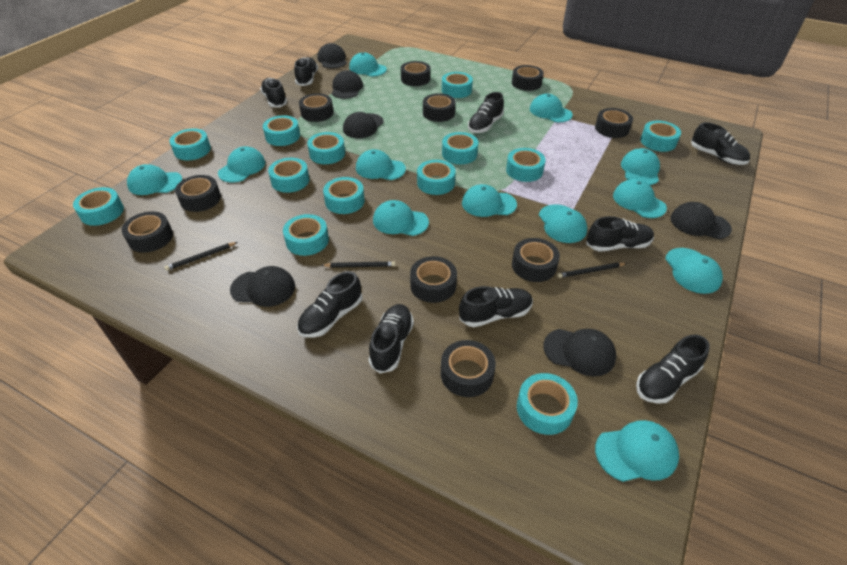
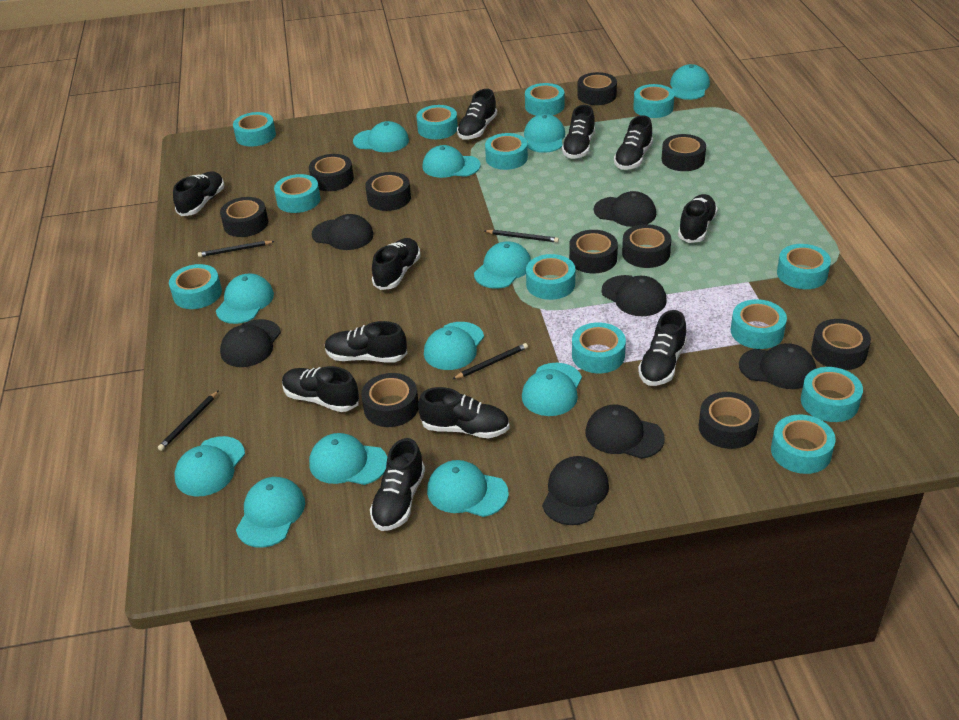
black cap: [230,266,295,307] [317,43,347,69] [332,70,363,99] [343,112,384,138] [543,329,616,376] [671,202,732,239] = 6 -> [220,319,281,367] [312,214,373,250] [542,456,609,525] [585,405,665,459] [594,191,656,227] [602,275,667,316] [739,343,816,389] = 7
black pencil: [164,242,238,271] [321,262,396,268] [557,263,627,278] = 3 -> [158,390,219,451] [198,241,275,257] [453,343,528,379] [485,230,559,243] = 4
black shoe: [260,78,287,107] [294,57,318,86] [297,271,363,338] [368,304,414,374] [459,286,533,327] [468,92,504,133] [586,216,654,252] [636,335,709,404] [691,122,750,165] = 9 -> [173,172,224,216] [282,366,359,412] [325,321,407,363] [370,438,425,531] [372,238,420,290] [418,387,510,438] [457,89,497,140] [562,105,595,159] [614,115,653,170] [638,310,687,386] [678,194,718,243] = 11

